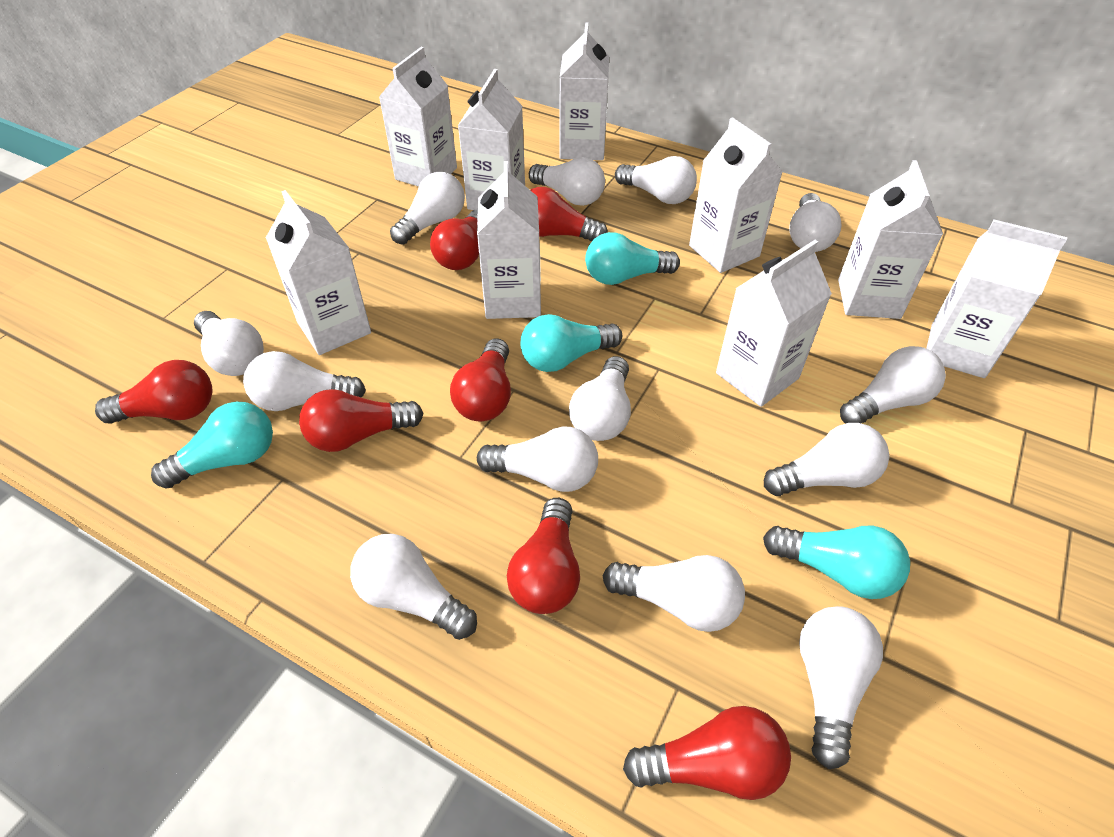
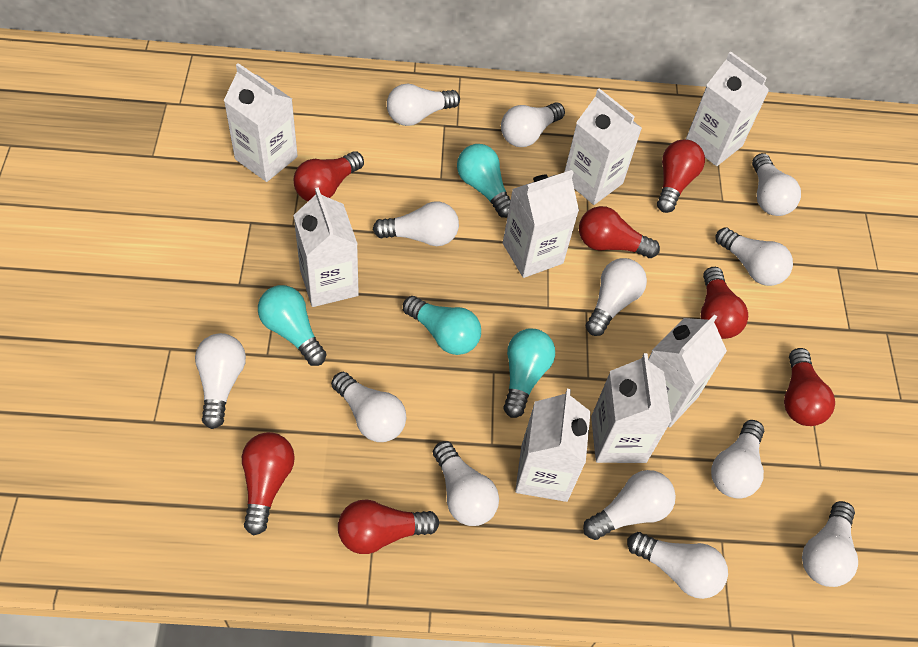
white carton: [266,190,371,355] [379,47,457,187] [458,69,525,210] [477,161,541,319] [559,23,609,160] [689,117,783,273] [716,240,832,407] [838,160,943,319] [926,220,1067,378] = 9 -> [224,63,298,182] [293,187,359,307] [503,170,579,278] [515,389,591,502] [564,88,642,205] [591,353,671,463] [648,314,727,428] [686,52,769,166] = 8

